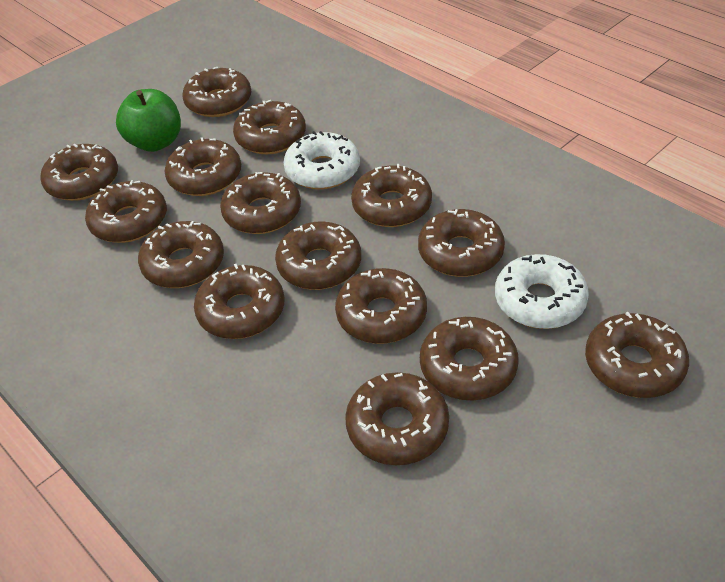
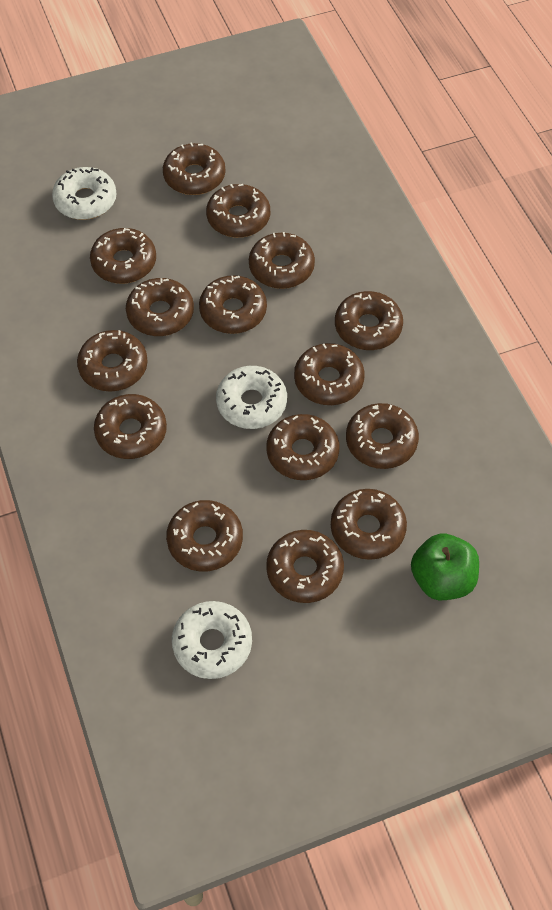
white donut: [283,131,360,189] [495,254,589,329] = 2 -> [52,167,117,220] [172,601,252,679] [216,366,287,429] = 3

